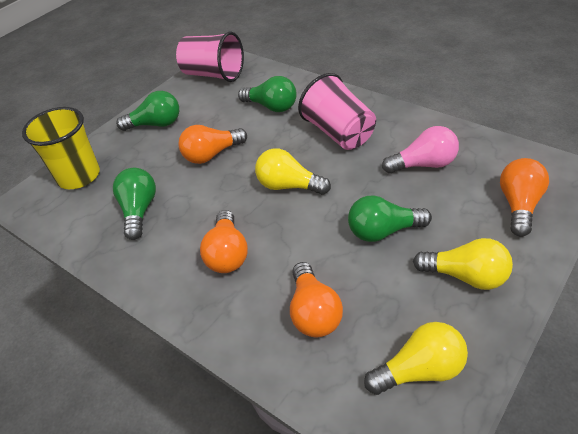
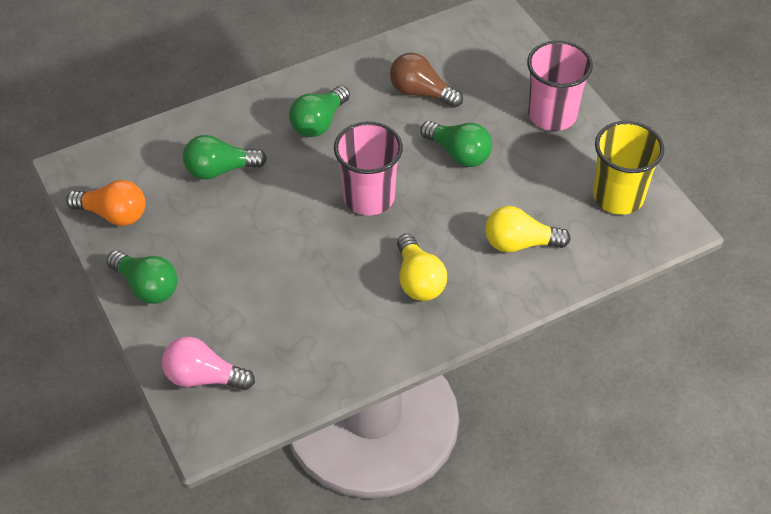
brown light bulb: none = 0 -> [390,53,463,108] = 1
orange light bulb: [178,125,247,164] [200,210,248,273] [290,262,343,337] [500,158,549,237] = 4 -> [66,180,145,226] = 1
yellow light bulb: [255,148,331,195] [364,322,468,395] [413,238,513,290] = 3 -> [397,234,447,301] [485,206,571,253] = 2

